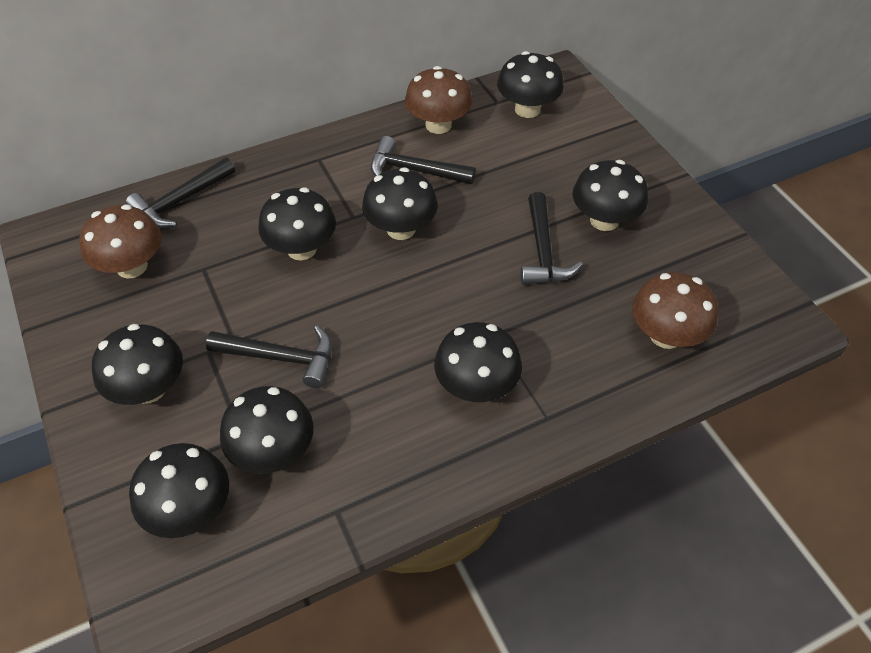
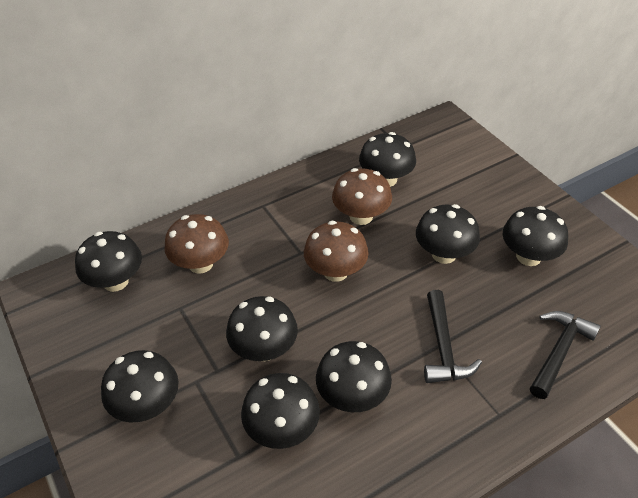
black hammer: [126,157,235,228] [206,325,332,388] [371,136,476,184] [521,192,583,285] = 4 -> [424,290,482,383] [530,311,601,399] = 2

